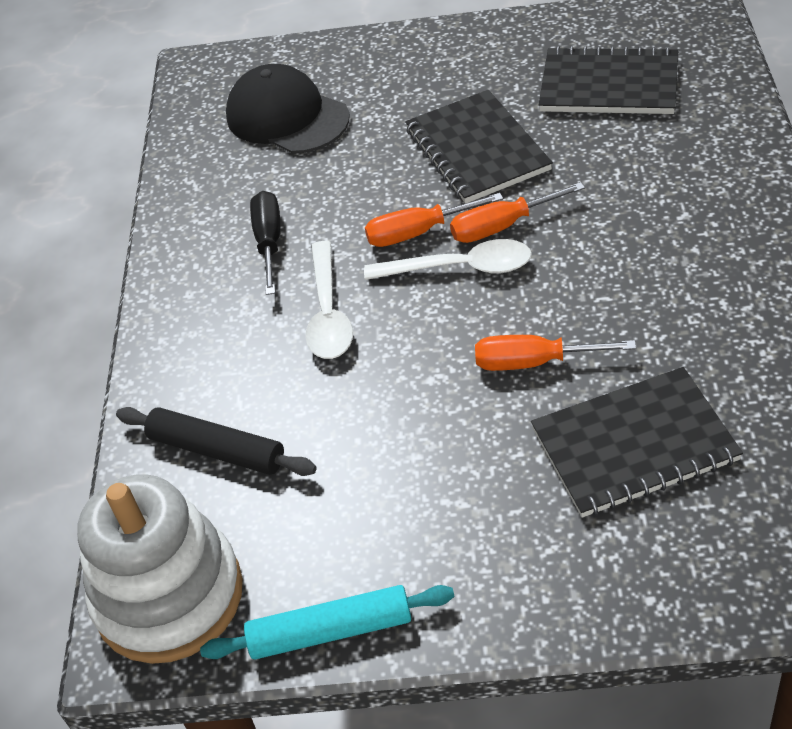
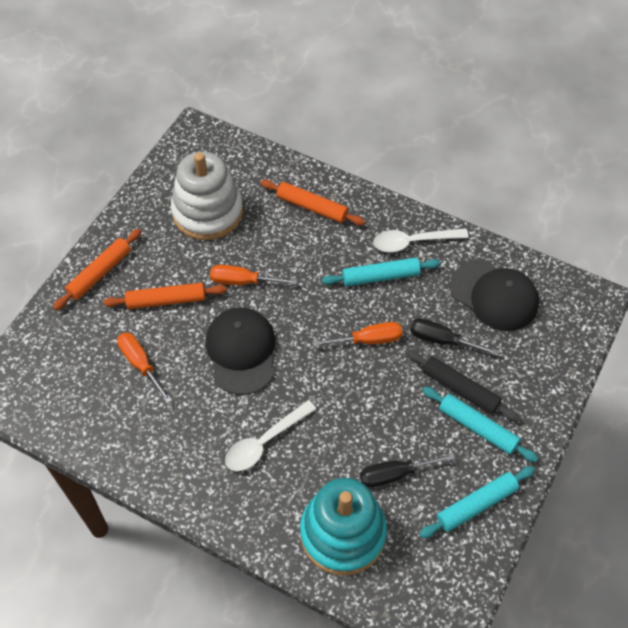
black cap: [226,64,349,154] = 1 -> [206,307,275,395] [450,260,539,331] = 2
black notebook: [405,90,553,204] [531,367,743,517] [539,46,679,114] = 3 -> none = 0
black screwdriver: [250,191,280,295] = 1 -> [360,453,455,488] [410,318,499,356] = 2
orange rolling pin: none = 0 -> [53,229,142,310] [103,283,227,309] [261,180,365,226] = 3
turquoise rolling pin: [200,585,455,660] = 1 -> [322,258,441,286] [419,466,535,538] [422,387,538,462] = 3
turquoise stacking toy: none = 0 -> [300,478,387,575] = 1

